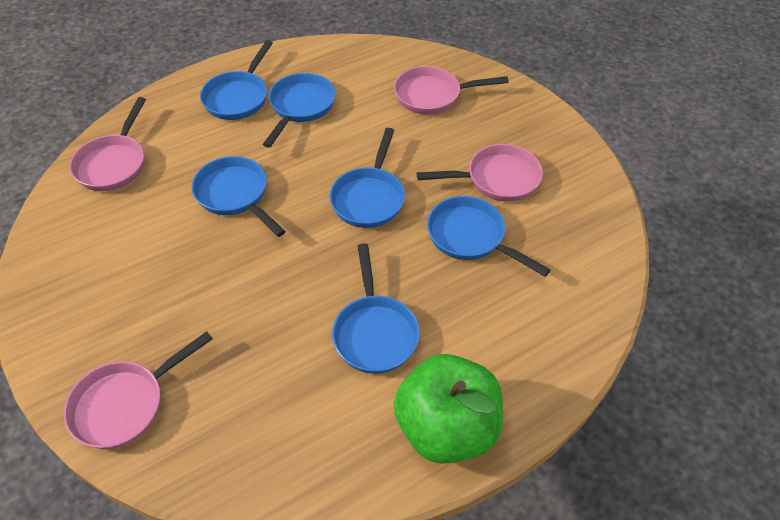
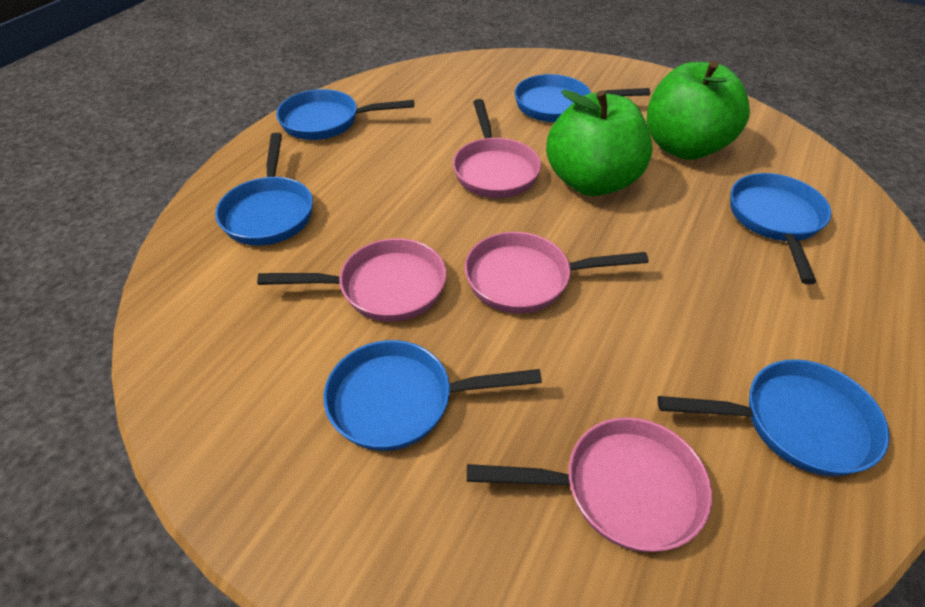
green apple: [394,354,503,464] = 1 -> [546,90,652,196] [647,61,750,160] = 2

